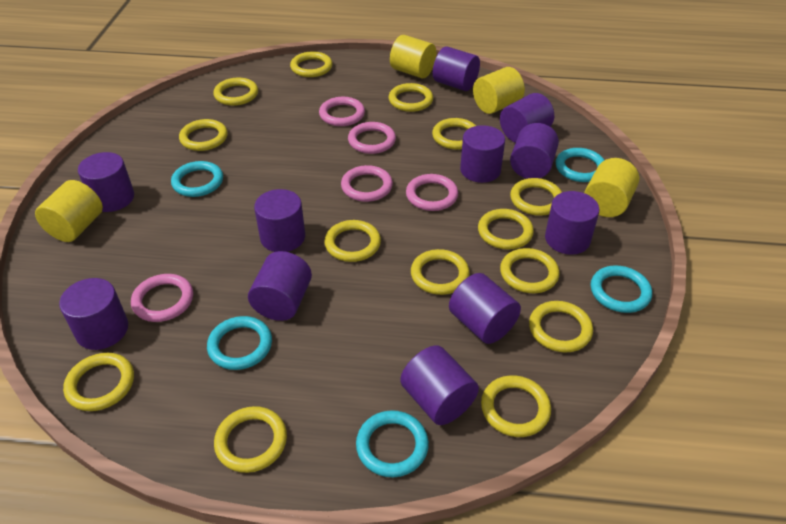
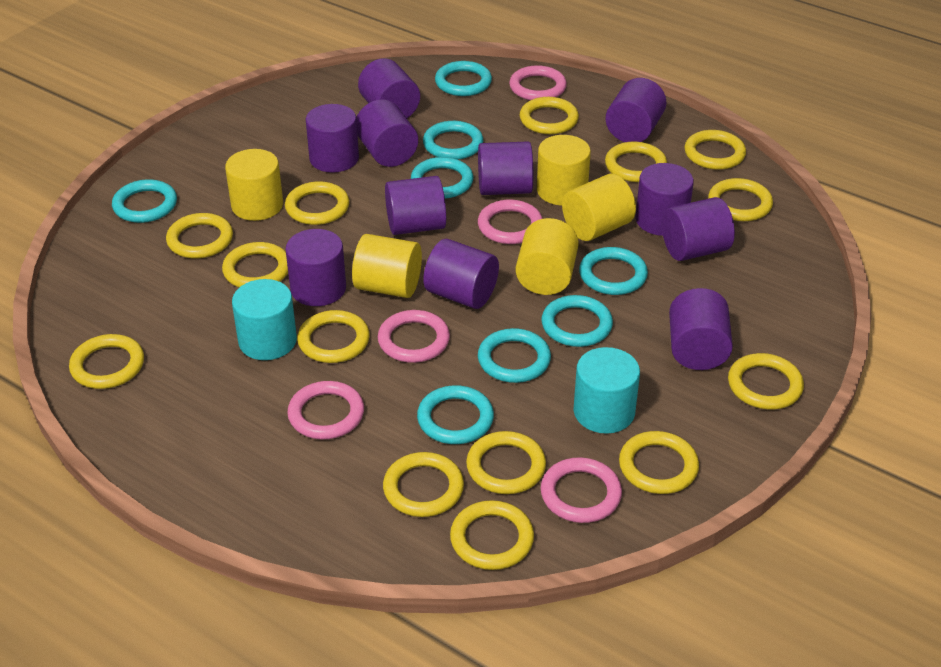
turquoise cylinder: none = 0 -> [232,279,297,360] [574,347,640,434] = 2
turquoise ring: [171,161,223,197] [207,316,272,370] [356,410,429,477] [556,148,604,182] [591,265,652,313] = 5 -> [112,179,177,223] [411,157,473,199] [417,385,494,444] [423,121,483,160] [435,61,492,96] [478,328,551,383] [542,295,613,347] [579,247,648,295] = 8
yellow cylinder: [35,180,103,242] [390,35,437,78] [473,67,525,114] [584,158,639,217] = 4 -> [225,149,283,221] [352,234,422,298] [516,218,579,295] [537,135,591,205] [562,174,636,241] = 5

